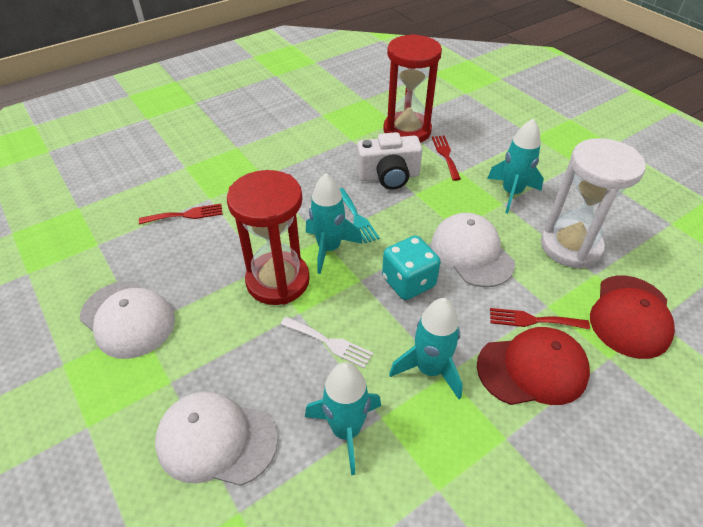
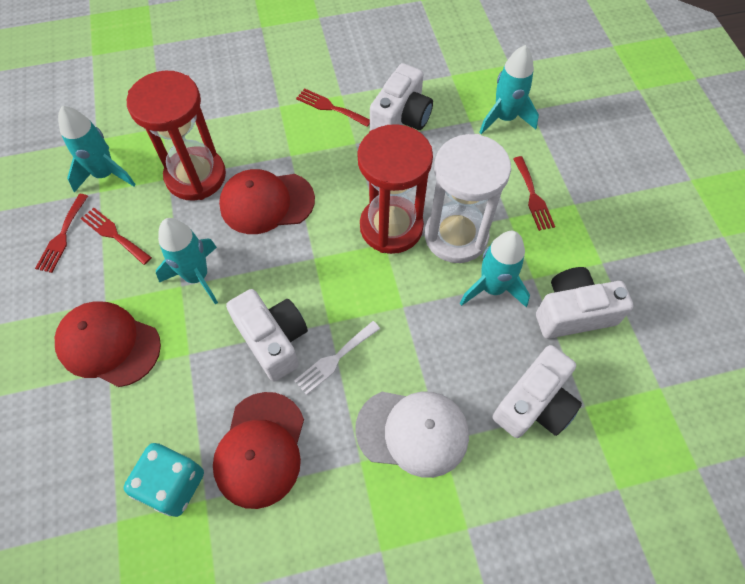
red cap: [477,327,590,405] [590,275,675,359] = 2 -> [55,301,161,387] [213,392,304,509] [219,169,315,234] = 3
red fork: [139,204,223,224] [432,135,461,181] [490,308,590,329] = 3 -> [35,194,88,273] [80,208,152,265] [296,88,370,127] [513,156,555,231] = 4
turquoise fork: [340,188,380,244] = 1 -> none = 0
white camera: [357,132,423,190] = 1 -> [226,289,308,382] [370,63,433,131] [493,345,582,438] [536,267,634,339] = 4
white cap: [80,281,175,359] [155,392,278,486] [431,213,515,287] = 3 -> [355,392,469,478] = 1

